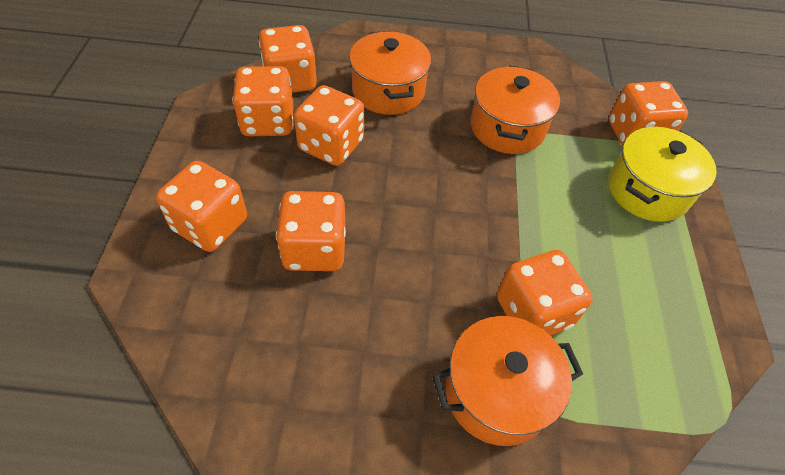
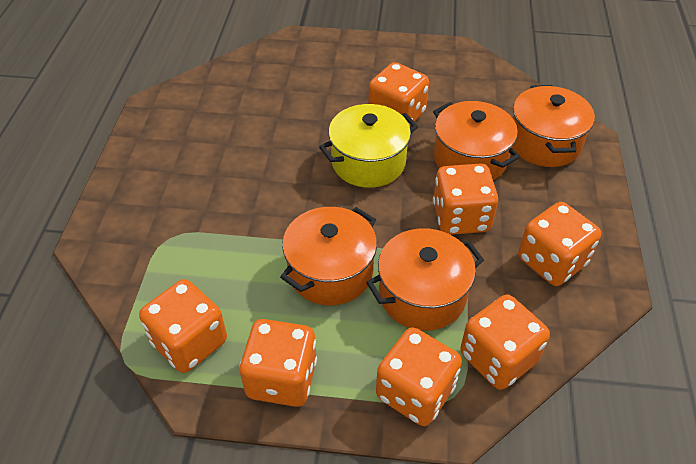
orange pot: [349,31,431,115] [432,316,583,446] [471,65,560,154] = 3 -> [280,207,377,305] [366,228,484,331] [433,101,520,180] [512,85,595,167] = 4

